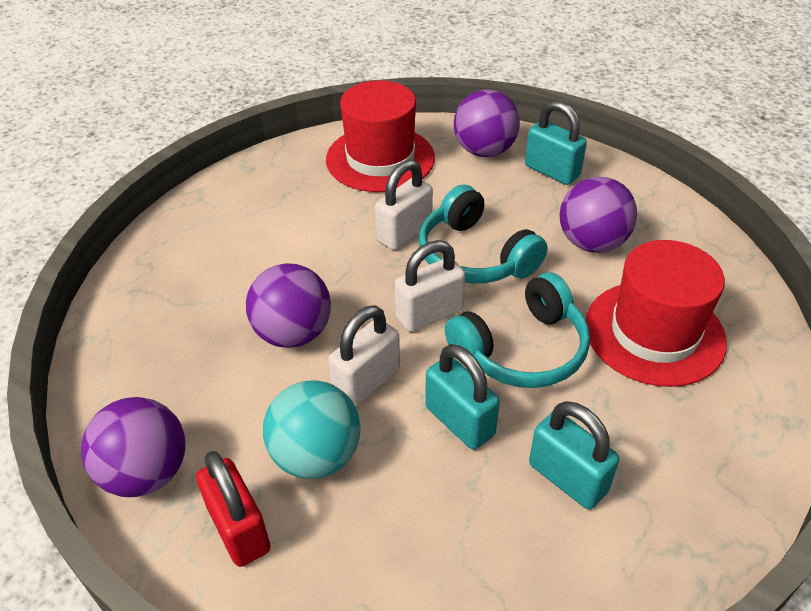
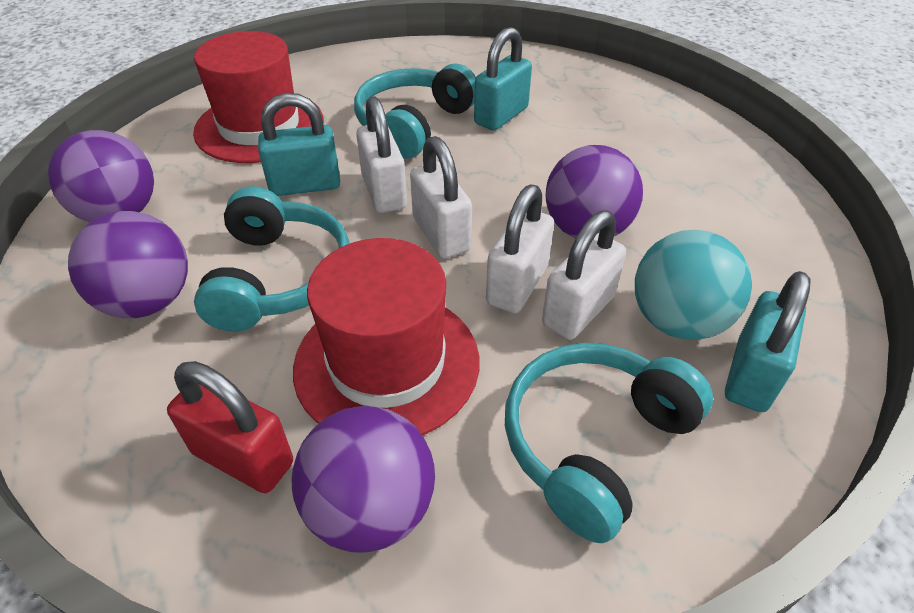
turquoise headphones: [419,185,548,283] [445,273,590,388] = 2 -> [194,186,349,332] [354,64,476,159] [505,343,713,543] = 3
white padlock: [328,305,400,407] [375,159,433,250] [395,240,465,332] = 3 -> [356,96,407,213] [410,136,472,258] [486,185,554,313] [542,210,626,340] = 4

